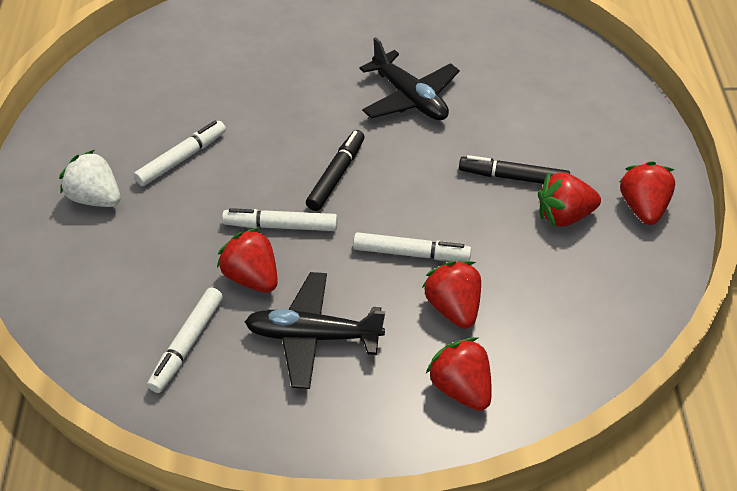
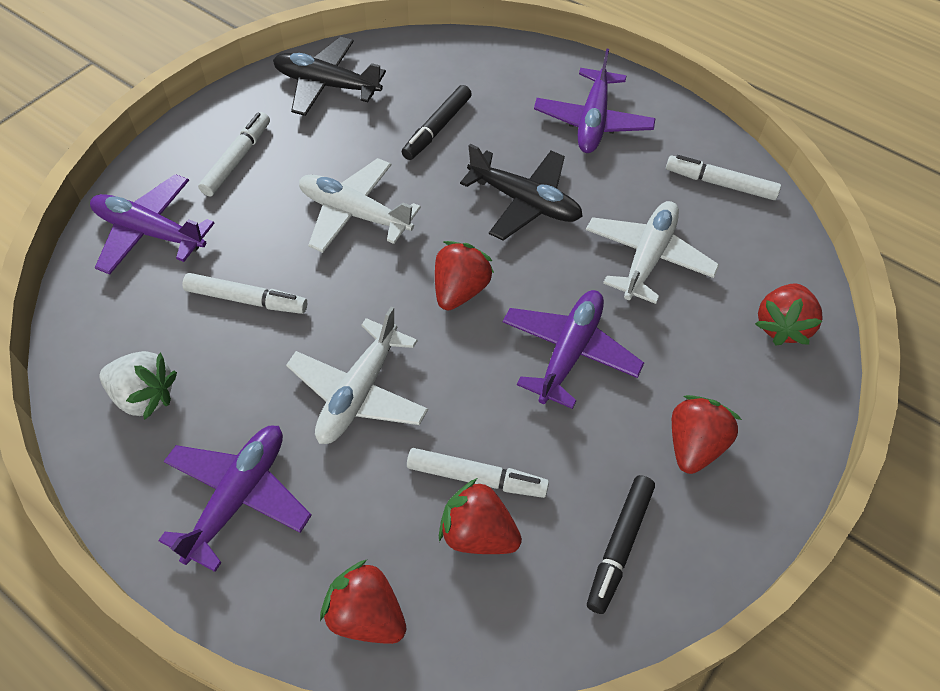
purple plane: none = 0 -> [90,174,215,274] [158,426,312,572] [503,290,644,409] [534,48,656,153] = 4
white plane: none = 0 -> [286,306,428,444] [299,158,421,253] [586,201,719,304] = 3

